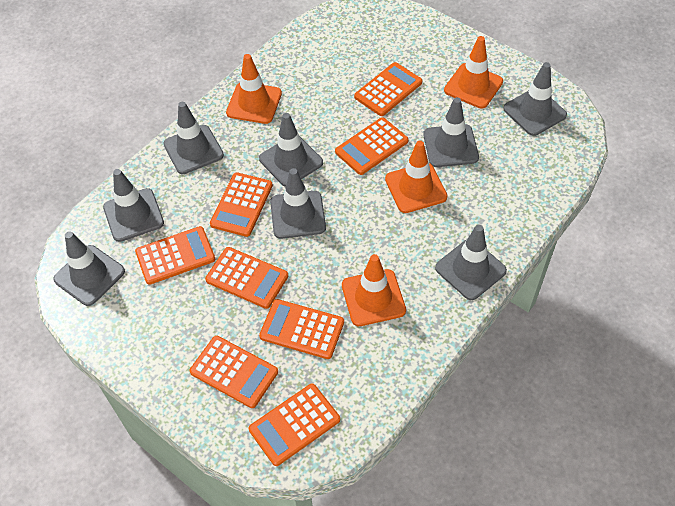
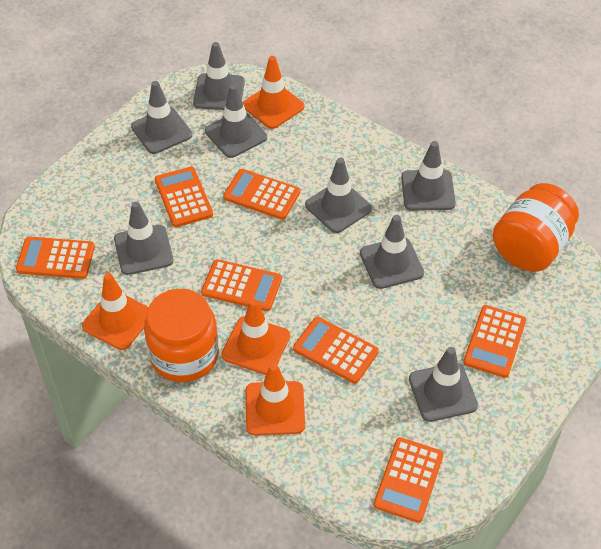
orange calculator: [135,226,215,285] [190,336,278,408] [205,247,288,309] [210,172,273,237] [249,384,340,466] [259,299,344,359] [335,117,408,175] [354,62,422,116] = 8 -> [16,236,95,279] [155,167,213,227] [201,259,282,311] [223,169,300,220] [293,317,379,384] [374,437,444,523] [463,305,526,378] = 7
orange jar: none = 0 -> [144,289,219,382] [493,183,579,271] = 2

